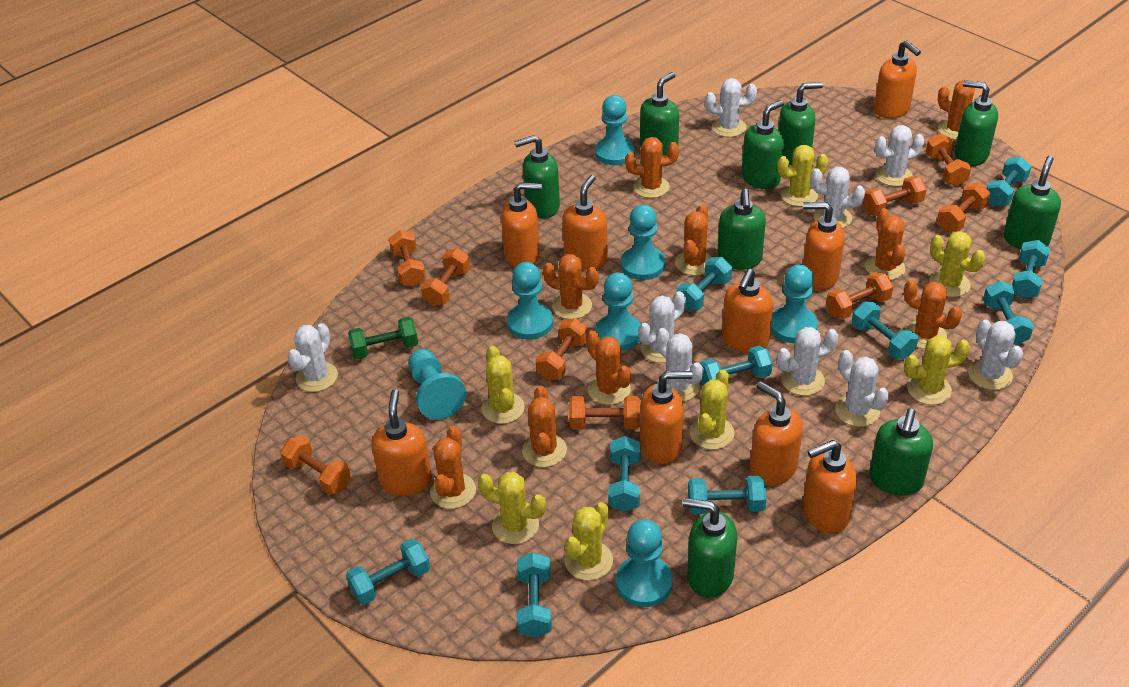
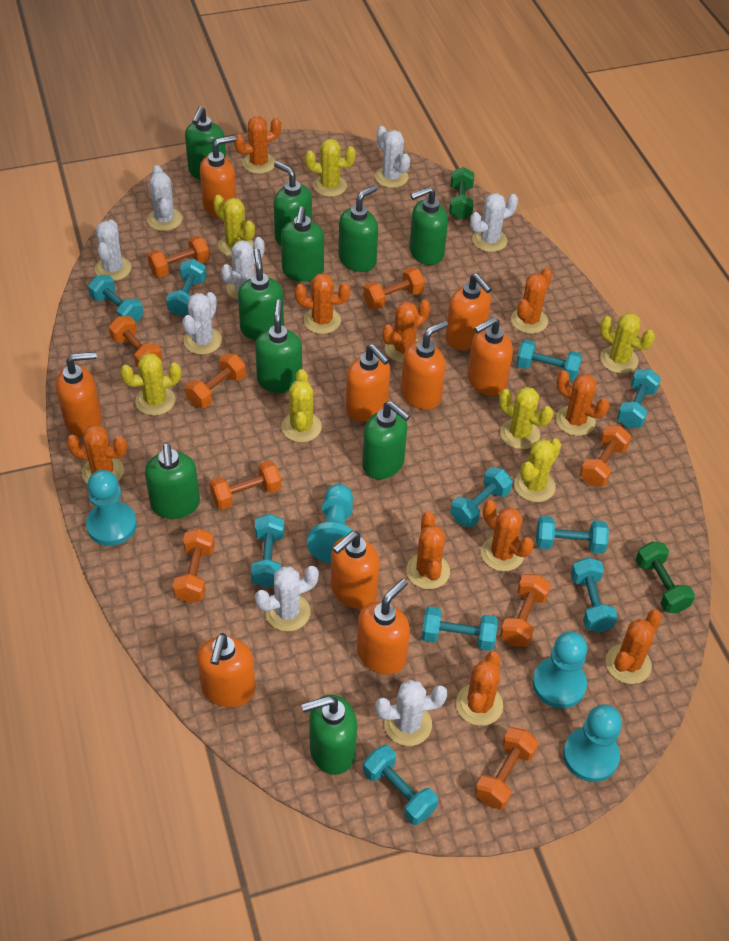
green dumbbell: [348,317,418,359] = 1 -> [449,167,474,220] [636,542,695,613] = 2
green soap dispenser: [514,135,560,218] [640,72,679,155] [682,498,737,598] [717,188,766,270] [742,100,784,189] [778,82,823,165] [869,409,933,496] [955,80,998,166] [1004,156,1061,249] = 9 -> [145,443,200,519] [185,106,226,180] [238,248,284,340] [255,300,302,393] [274,161,312,245] [281,207,324,282] [301,694,357,775] [339,185,378,272] [362,401,411,479] [410,187,448,265] = 10
orange cactus: [430,426,476,509] [522,386,567,467] [543,254,599,319] [586,330,631,405] [625,137,679,198] [675,204,712,276] [865,208,906,280] [904,280,962,349] [938,80,982,140] = 9 -> [66,424,127,484] [234,116,281,174] [295,273,350,334] [382,299,430,363] [406,512,450,589] [456,651,503,726] [481,500,534,571] [511,268,552,334] [556,370,610,436] [606,610,662,684] = 10
turquoise pawn: [408,349,466,420] [507,262,553,339] [595,95,635,165] [595,272,641,351] [616,519,673,607] [621,205,665,280] [771,264,818,343] = 7 -> [86,470,137,546] [307,484,353,563] [532,631,587,709] [563,704,622,782] = 4
white cactus: [287,323,338,392] [638,291,686,363] [656,328,703,402] [705,78,757,137] [776,327,838,396] [810,167,865,228] [835,350,889,427] [875,125,925,187] [968,319,1023,390] = 9 -> [95,220,131,281] [147,165,182,231] [182,292,222,355] [221,237,265,300] [255,566,319,632] [375,126,410,188] [375,680,448,746] [470,193,518,252] = 8

